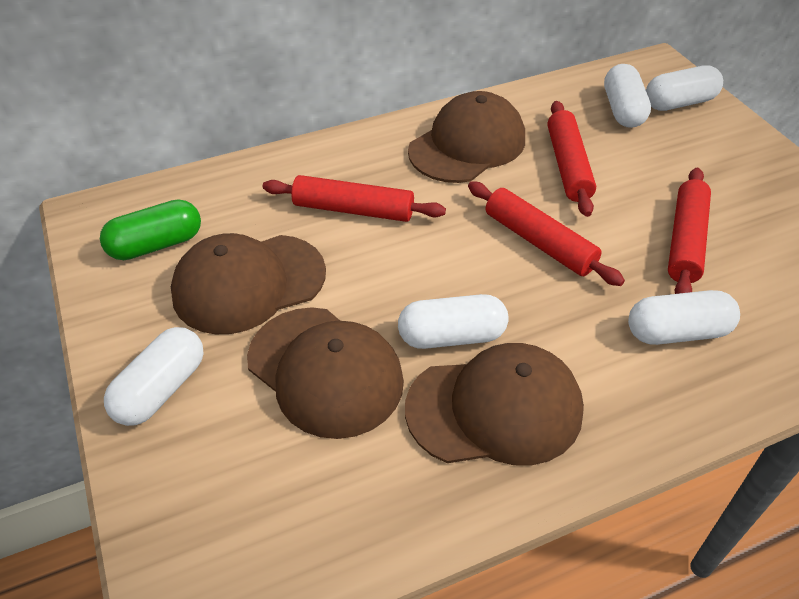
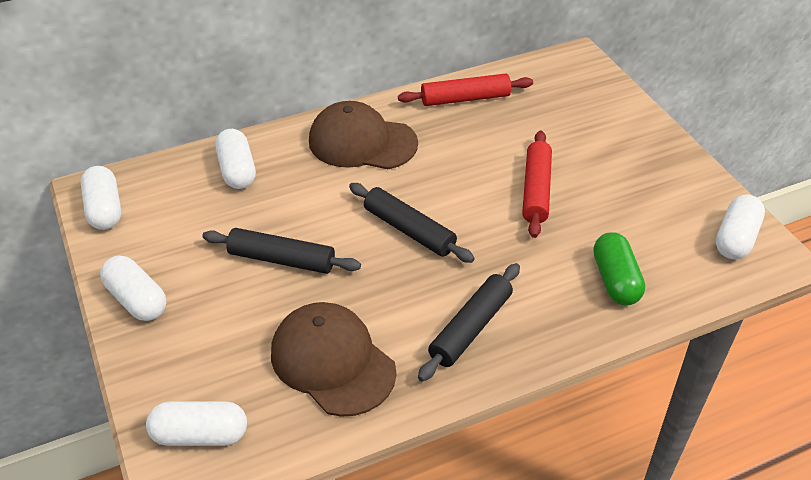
black rolling pin: none = 0 -> [202,228,361,274] [349,183,475,263] [418,263,520,382] = 3
brown cap: [171,233,326,334] [247,307,404,439] [405,343,584,465] [408,91,525,183] = 4 -> [271,302,396,417] [309,101,418,169] = 2
red rolling pin: [263,175,446,222] [468,181,625,286] [547,101,596,217] [668,168,711,294] = 4 -> [398,73,533,106] [522,131,552,238] = 2

